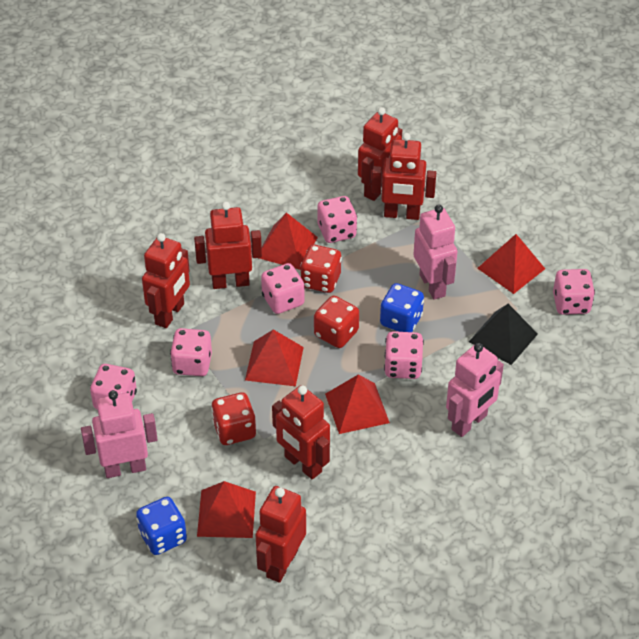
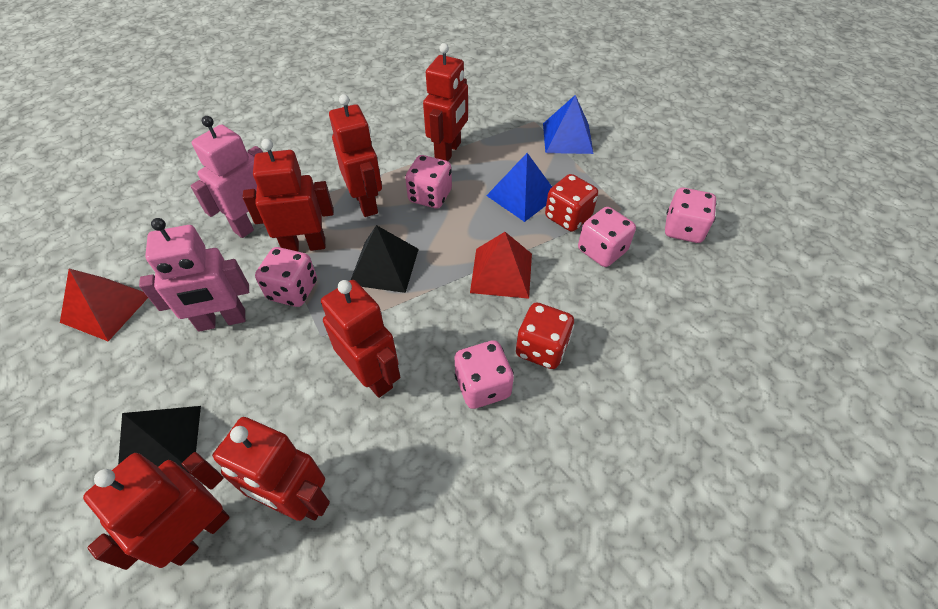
black pyramid: [469,304,538,365] = 1 -> [118,406,201,473] [351,225,419,293] = 2
blue dice: [136,497,187,555] [380,283,424,332] = 2 -> none = 0
blue pyramid: none = 0 -> [486,153,552,222] [543,95,594,154] = 2
pink dice: [90,364,137,410] [170,328,212,376] [261,263,305,314] [317,196,357,243] [384,331,424,379] [553,269,595,315] = 6 -> [255,247,317,307] [405,155,452,208] [454,340,514,409] [578,207,636,267] [665,188,717,243] = 5
pink robot: [81,390,158,478] [413,204,457,300] [446,343,504,437] = 3 -> [139,218,249,332] [190,116,263,238] = 2
red dice: [211,392,256,445] [300,245,342,293] [314,296,359,348] = 3 -> [516,303,574,369] [545,174,598,232] = 2
red pyramid: [197,481,256,538] [245,329,304,386] [259,213,318,270] [325,375,390,434] [477,234,545,294] = 5 -> [60,269,148,341] [470,232,532,299] = 2

